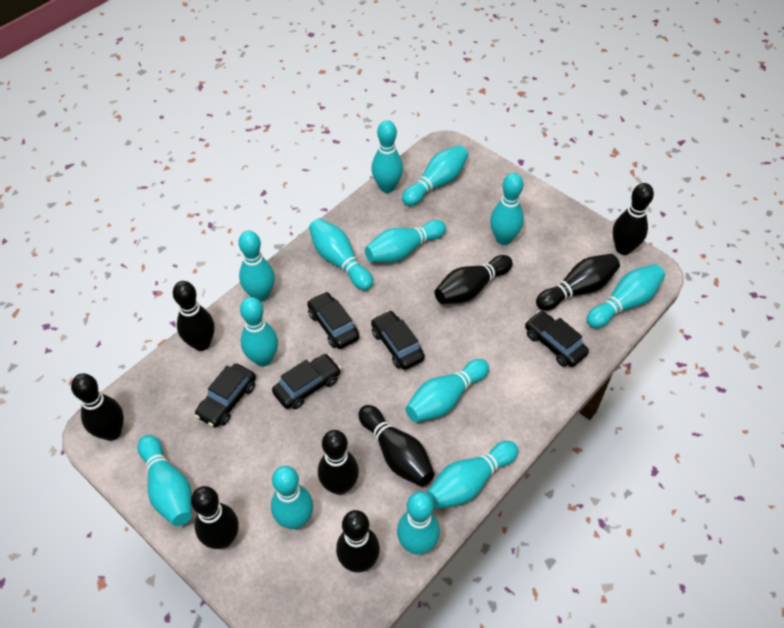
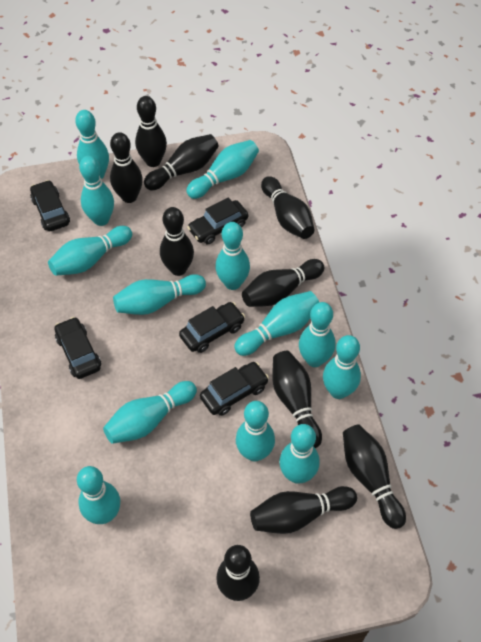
black bowling pin: [71,373,124,441] [173,281,215,351] [191,486,239,549] [318,430,359,495] [336,510,380,573] [358,405,435,487] [435,255,513,304] [536,254,620,311] [613,183,654,255] = 9 -> [110,132,143,203] [135,96,167,167] [144,134,219,190] [160,207,194,276] [216,545,260,601] [242,259,324,307] [250,486,357,534] [261,176,315,239] [272,351,322,448] [343,424,406,529] = 10

